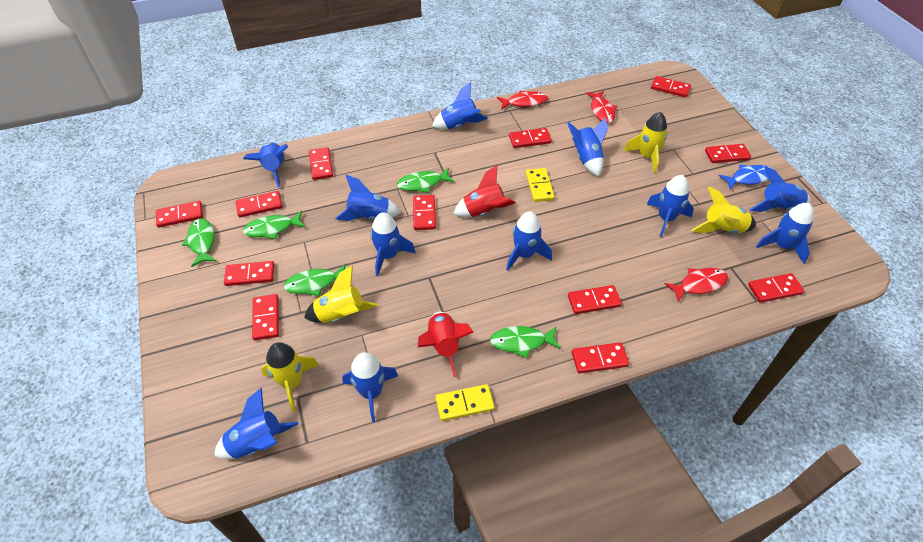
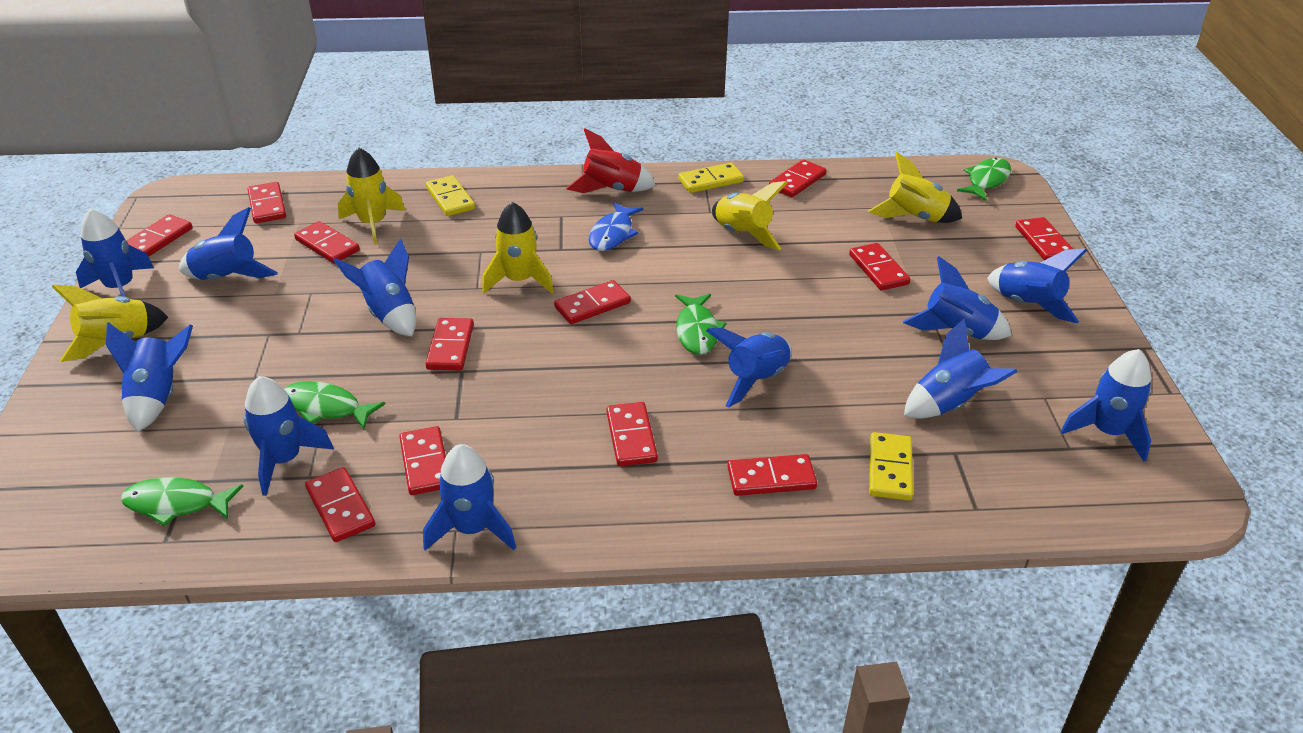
green fish: [182,218,216,267] [243,211,305,239] [283,264,346,296] [397,167,455,193] [490,326,561,358] = 5 -> [121,477,244,526] [284,381,385,429] [675,294,727,355] [957,158,1011,201] = 4
red fish: [497,91,548,110] [586,91,617,123] [665,268,728,302] = 3 -> none = 0
red rocket: [418,312,474,377] [453,165,516,217] = 2 -> [566,129,656,193] = 1
yellow domino: [436,384,495,421] [526,168,555,202] = 2 -> [426,175,475,216] [678,163,744,193] [869,432,913,500] = 3
yellow rocket: [261,342,319,412] [304,265,378,323] [623,112,667,173] [691,186,756,233] = 4 -> [52,285,168,362] [338,148,405,245] [482,202,554,294] [712,181,788,250] [868,152,962,223] = 5

